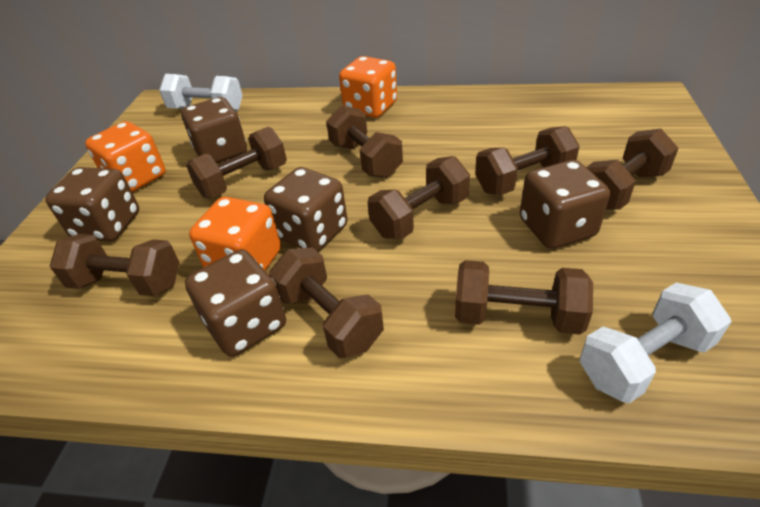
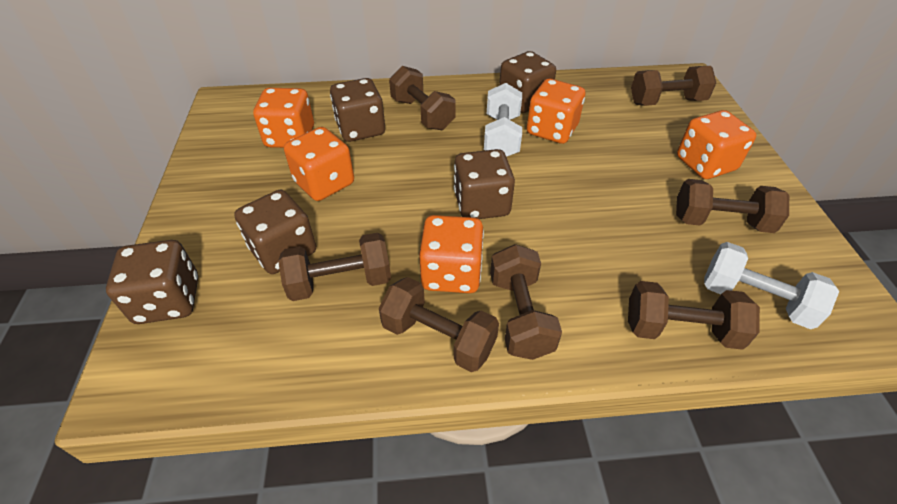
brown dumbbell: [50,234,180,296] [186,127,287,198] [269,247,384,358] [326,105,403,178] [367,156,470,240] [455,260,593,335] [475,126,580,195] [586,128,679,210] = 8 -> [278,233,391,301] [379,277,499,372] [389,66,456,130] [490,244,562,360] [628,281,760,350] [631,66,716,106] [676,179,789,233] = 7
orange dice: [85,121,166,192] [189,197,281,270] [339,56,397,118] = 3 -> [253,88,314,148] [284,127,354,201] [419,215,484,293] [527,79,585,144] [677,110,756,179] = 5

